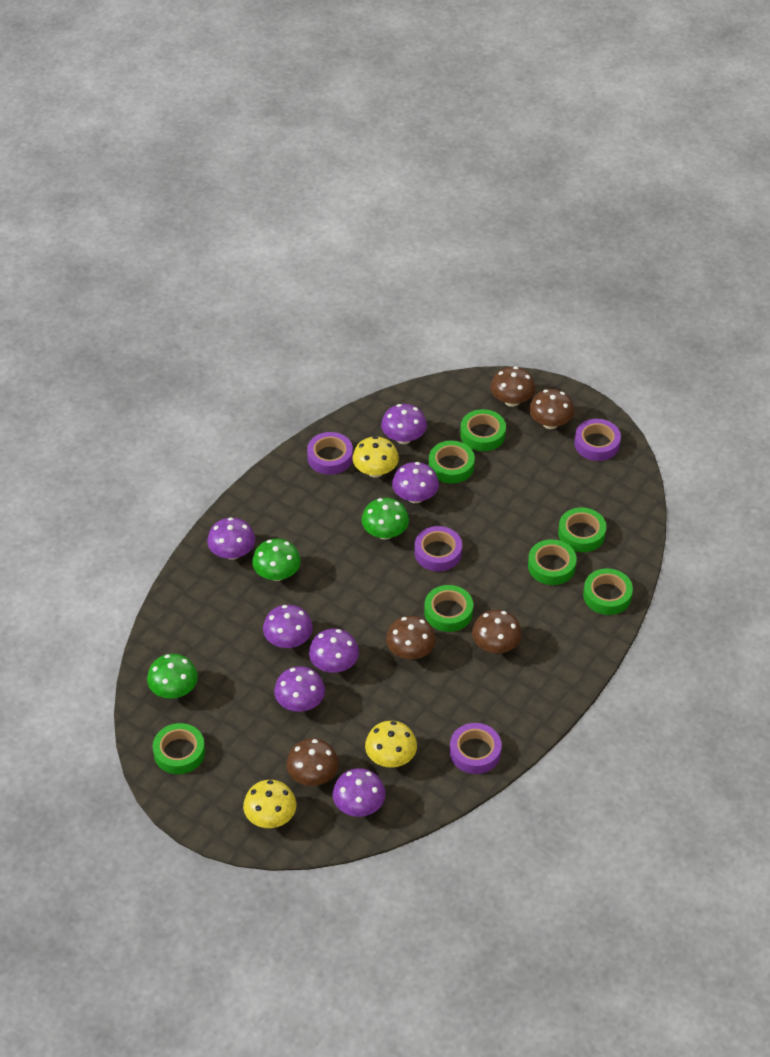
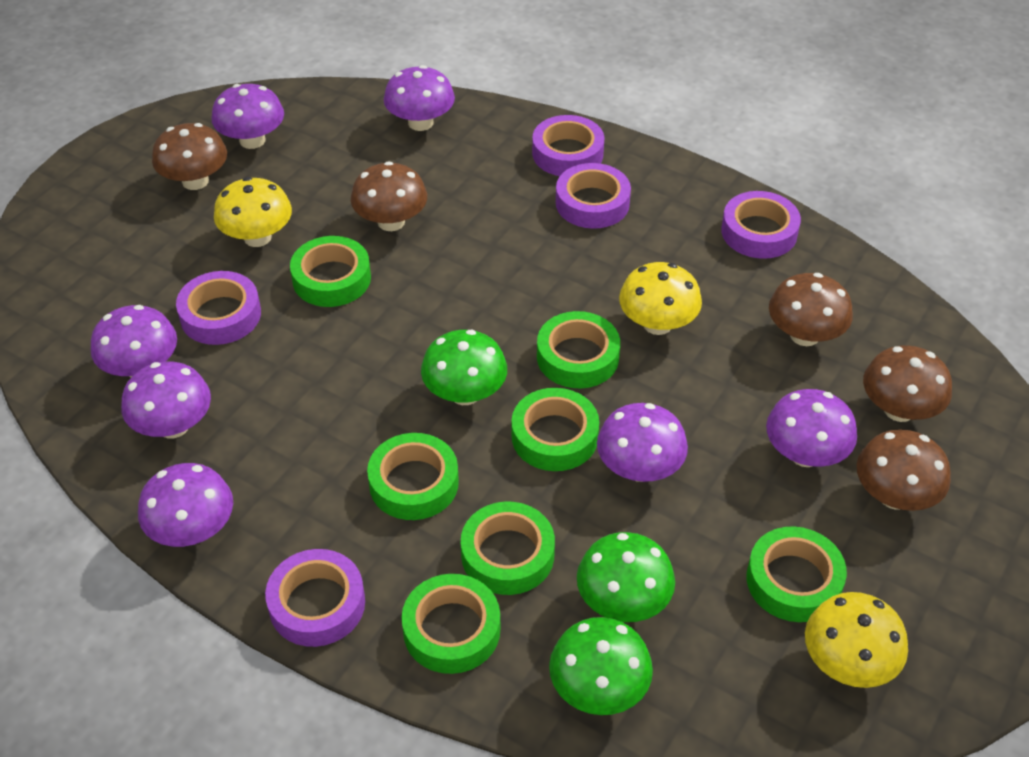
purple tape: [307,432,353,475] [415,526,462,571] [450,723,502,774] [574,419,621,461] = 4 -> [176,271,261,345] [265,549,365,647] [532,115,604,176] [556,163,631,229] [721,191,801,259] = 5

